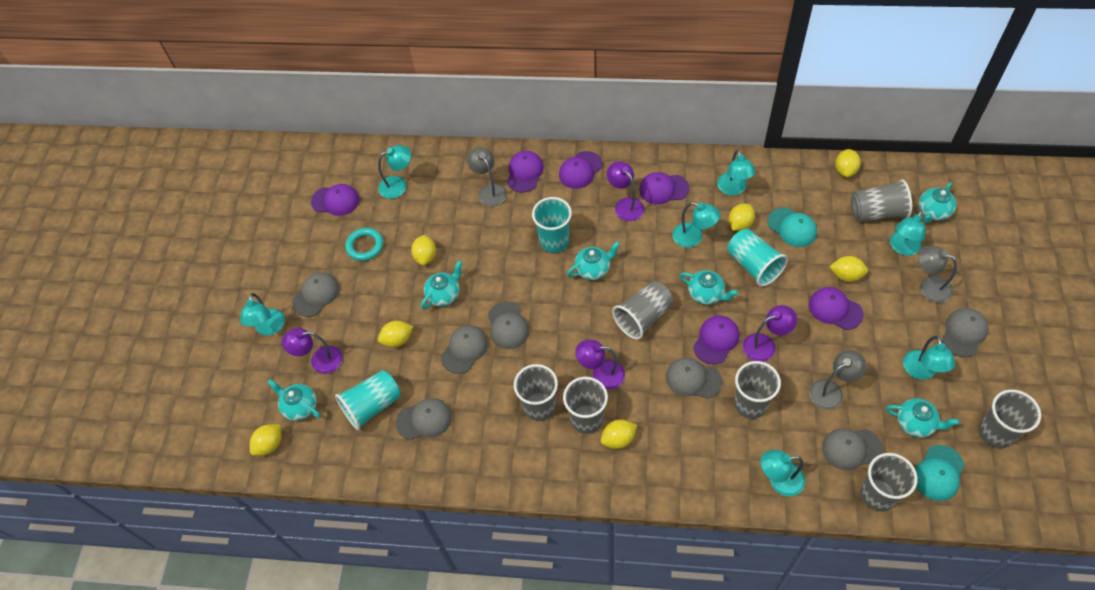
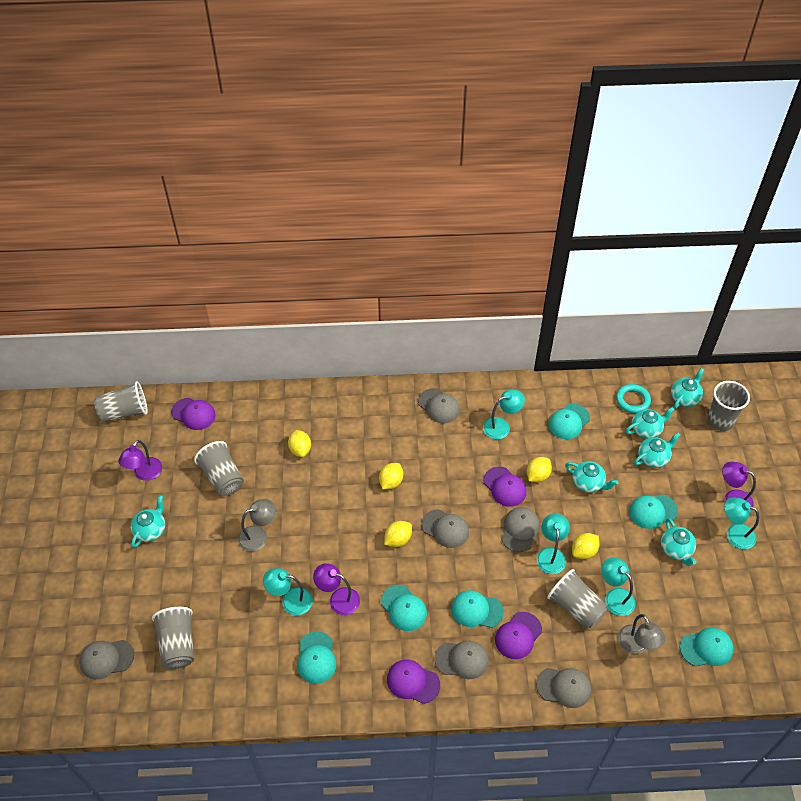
grey cap: [292,272,340,317] [396,398,452,440] [441,325,488,374] [488,302,529,349] [666,357,722,399] [822,428,883,470] [942,308,989,358] = 7 -> [79,640,134,680] [418,388,460,423] [421,509,469,548] [435,641,489,679] [501,507,540,552] [536,668,591,708] = 6
grey cup: [514,364,558,421] [563,377,608,434] [612,281,673,340] [734,361,781,419] [851,179,912,222] [860,453,918,512] [978,389,1041,449] = 7 -> [94,381,148,422] [152,607,194,669] [194,441,244,496] [547,569,608,629] [707,381,750,431] = 5
grey lamp: [467,147,507,207] [809,350,867,410] [918,246,957,303] = 3 -> [238,499,275,552] [618,614,665,654] = 2
purple cap: [311,184,359,216] [507,151,544,192] [559,151,602,189] [639,172,689,204] [693,315,739,364] [809,287,863,330] = 6 -> [171,398,216,430] [387,660,440,704] [483,467,527,507] [495,612,542,659] = 4
purple lamp: [282,328,343,374] [575,340,625,390] [607,161,644,221] [743,305,797,362] = 4 -> [118,440,162,481] [313,563,360,615] [722,462,756,510] = 3
turquoise cap: [768,207,817,247] [915,445,964,501] = 2 -> [297,631,337,684] [381,585,427,631] [451,590,504,628] [548,404,590,439] [629,494,678,529] [680,628,734,666] = 6
turquoise cup: [335,370,401,430] [532,197,572,253] [727,229,788,287] = 3 -> none = 0
turquoise lamp: [240,293,285,335] [378,145,411,199] [672,202,720,248] [717,150,756,196] [760,450,805,496] [890,210,926,256] [903,336,955,380] = 7 -> [263,568,313,615] [483,389,525,439] [537,513,570,574] [601,557,636,616] [724,497,759,549] = 5
yellow lemon: [250,424,281,456] [378,321,414,347] [411,235,436,266] [600,419,637,449] [728,203,755,231] [829,256,868,282] [835,149,861,177] = 7 -> [288,430,311,457] [379,463,403,489] [384,521,412,547] [527,457,552,482] [572,533,599,559] = 5

